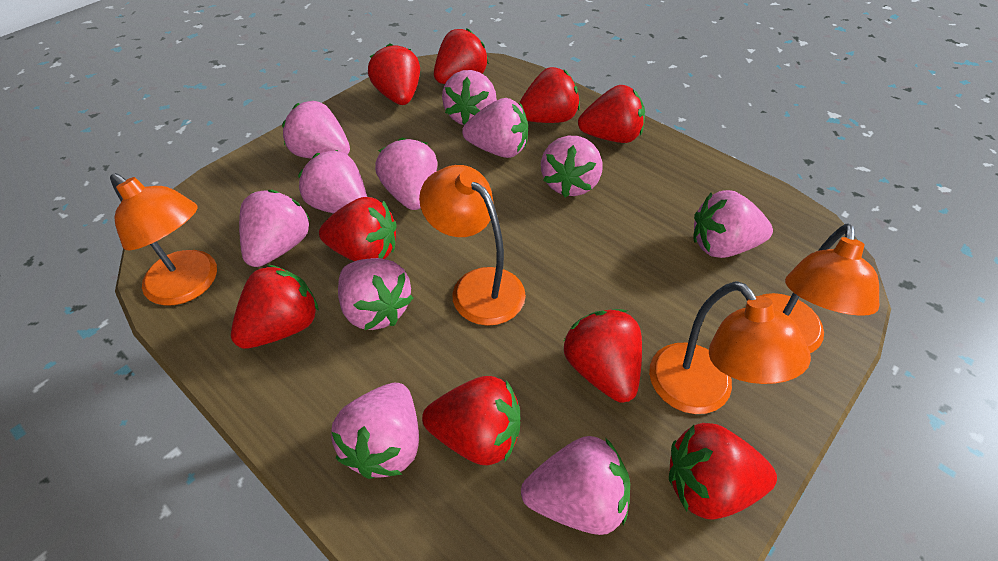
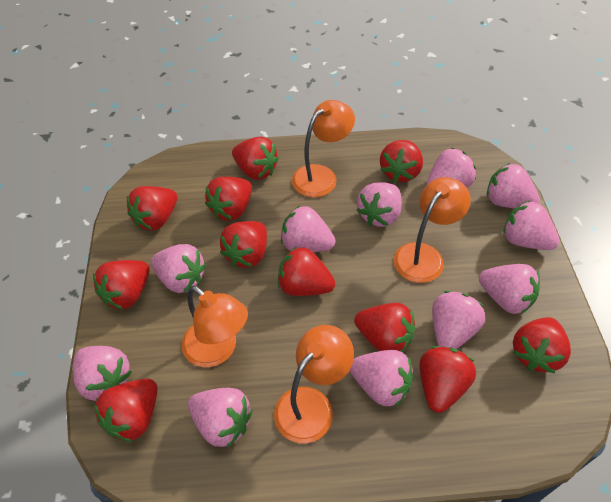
red strawberry: [231,265,319,349] [319,197,396,261] [368,43,420,105] [422,376,520,465] [434,28,489,84] [520,67,580,123] [564,309,642,403] [578,85,645,143] [669,423,777,520] = 9 -> [93,260,149,309] [94,379,158,442] [127,186,177,231] [205,177,252,221] [220,221,267,268] [232,137,279,180] [278,246,335,296] [354,303,415,352] [380,140,423,183] [420,346,476,413] [513,317,571,373] = 11

